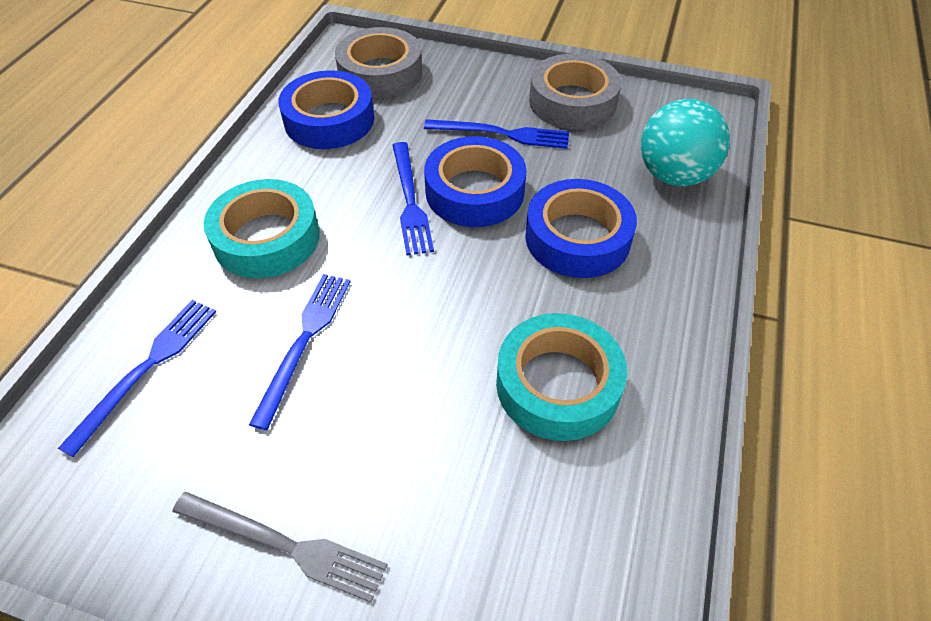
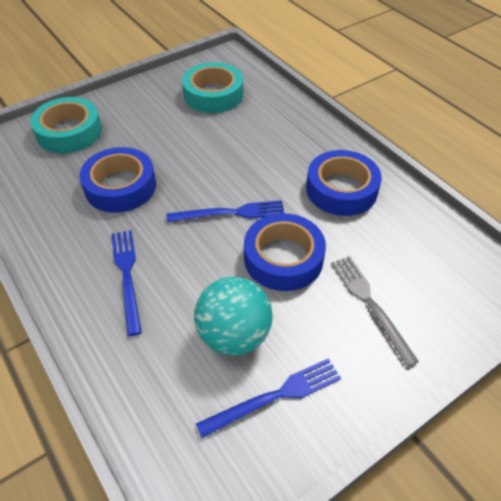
blue fork: [58,300,216,457] [249,274,351,430] [393,142,434,256] [424,119,569,149] = 4 -> [111,230,142,336] [166,200,285,222] [196,358,341,438] = 3
grey tape: [335,27,422,98] [529,54,621,129] = 2 -> none = 0

